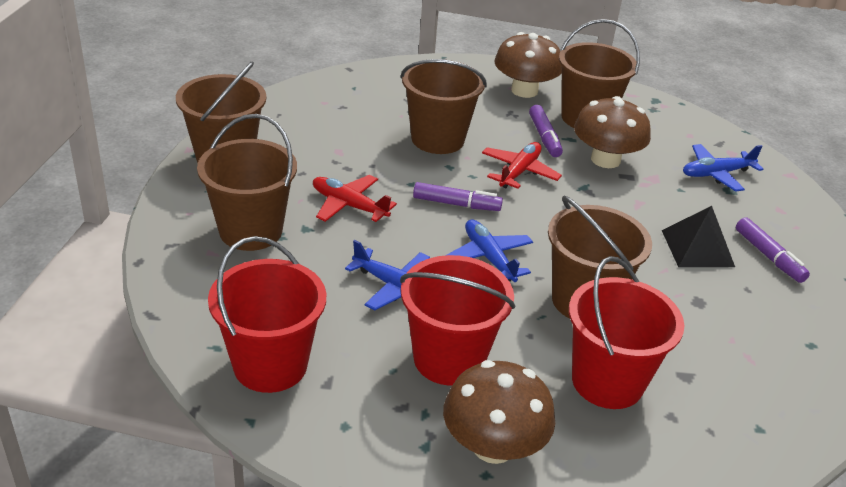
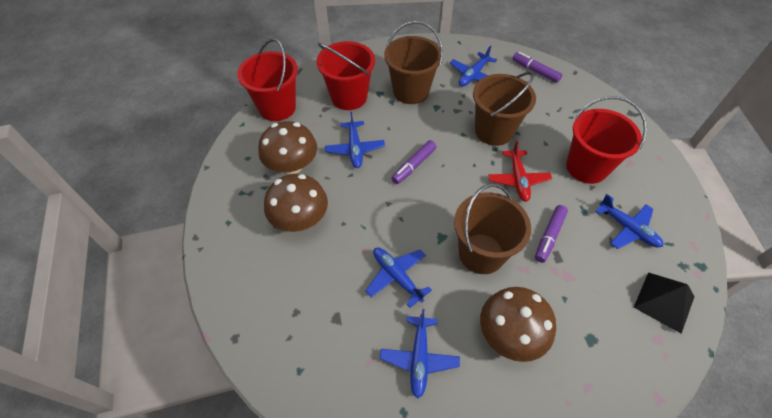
blue plane: [345,240,430,310] [445,219,533,282] [683,144,763,192] = 3 -> [325,112,385,168] [365,247,432,308] [380,309,460,399] [450,46,497,86] [595,194,663,249] = 5
brown bucket: [176,61,266,163] [197,114,297,251] [400,59,487,154] [548,196,652,319] [559,19,640,128] = 5 -> [384,21,443,104] [454,184,531,274] [473,72,536,146] = 3
red plane: [313,175,397,222] [482,142,562,189] = 2 -> [488,141,552,202] = 1

